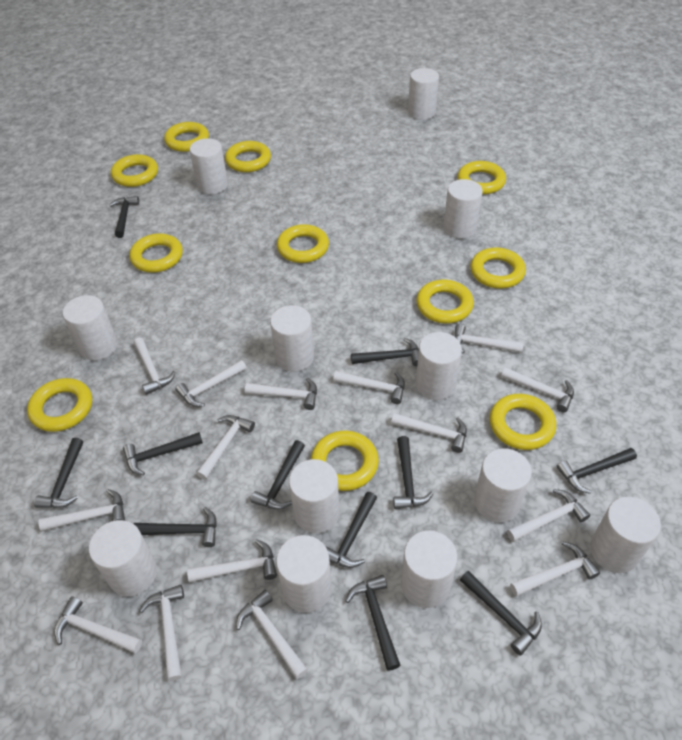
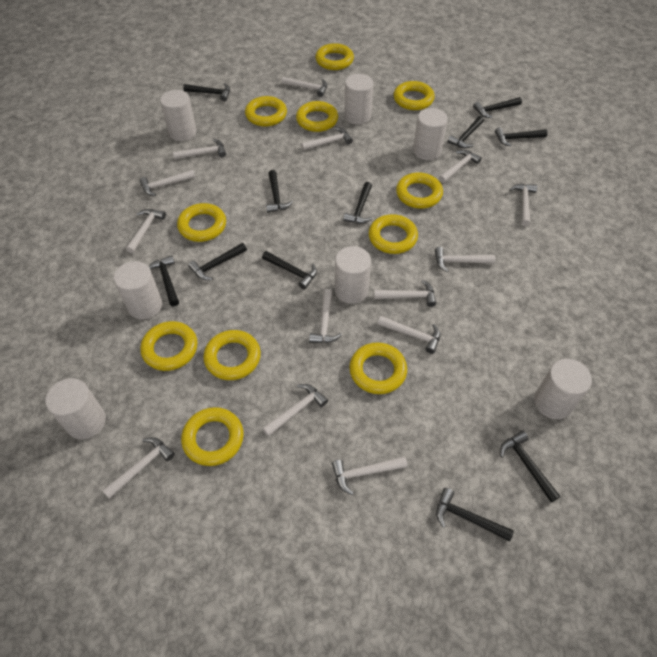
white cylinder: [63,295,118,360] [89,520,157,596] [190,138,228,194] [270,305,314,372] [276,535,332,613] [289,459,340,533] [401,531,457,608] [408,68,439,120] [416,332,462,400] [443,179,483,239] [474,448,532,523] [590,497,661,573] = 12 -> [45,378,106,439] [114,261,162,319] [160,90,197,141] [335,246,371,304] [344,74,373,124] [413,108,448,160] [534,359,592,419] = 7
white hammer: [39,489,125,531] [54,596,142,653] [133,338,176,395] [140,585,184,681] [175,360,247,407] [187,539,277,582] [196,415,255,480] [236,590,308,679] [245,378,317,410] [333,371,405,404] [391,413,467,453] [455,324,524,353] [501,367,574,412] [507,489,590,542] [510,542,600,596] = 15 -> [102,437,175,499] [126,209,166,253] [140,170,195,196] [173,139,226,159] [262,384,328,437] [282,77,327,97] [301,127,353,151] [309,289,342,343] [332,456,408,495] [374,280,436,307] [378,316,440,354] [435,247,495,272] [439,150,482,183] [509,184,537,226] = 14

